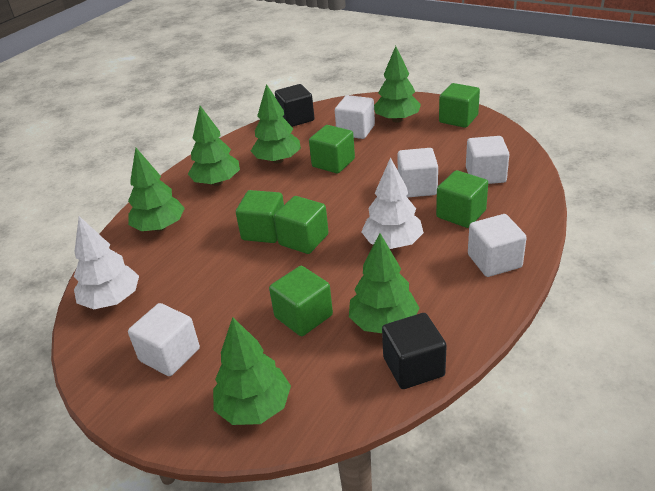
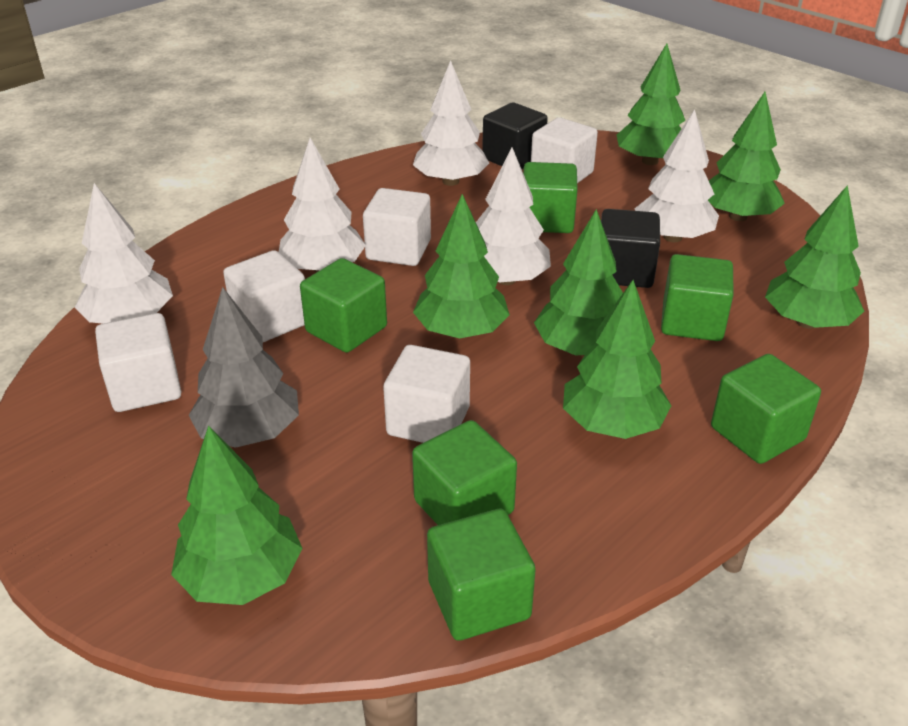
green tree: [128,148,185,231] [188,106,240,186] [213,317,291,425] [251,84,301,164] [349,233,419,333] [374,46,421,123] = 6 -> [171,425,303,605] [413,194,510,339] [534,209,623,355] [563,280,672,439] [616,44,685,165] [708,92,785,221] [765,185,864,329] = 7
grey tree: none = 0 -> [189,287,299,448] = 1
white tree: [74,216,139,309] [361,157,424,249] = 2 -> [75,183,173,324] [279,138,366,272] [413,60,489,186] [476,148,551,285] [635,109,719,242] = 5

